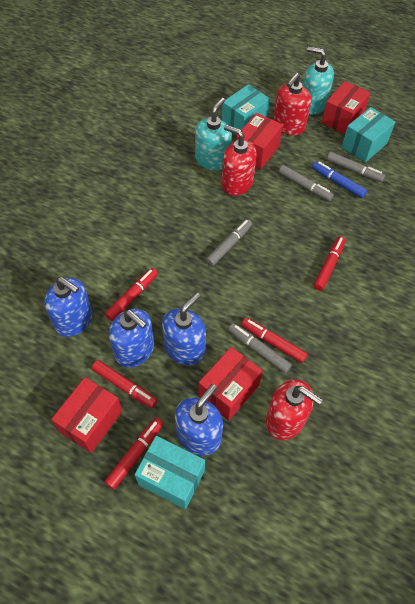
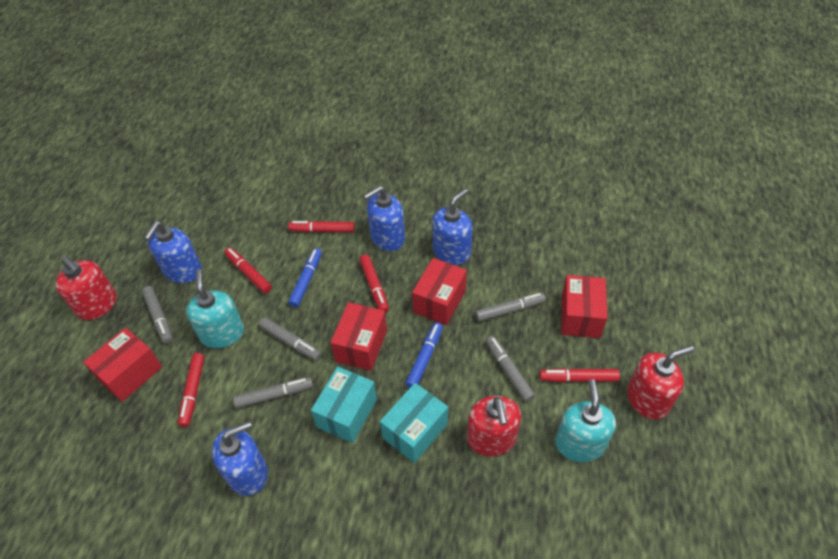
blue marker: [312,161,367,198] = 1 -> [288,248,322,307] [405,322,443,388] = 2
grey marker: [206,219,252,266] [228,323,292,373] [279,165,334,201] [327,152,385,182] = 4 -> [142,286,173,344] [233,377,313,408] [259,317,322,361] [475,293,546,322] [486,336,535,402] = 5
turquoise box: [135,436,205,509] [222,84,270,135] [342,107,395,163] = 3 -> [311,367,377,443] [380,383,448,463] = 2

